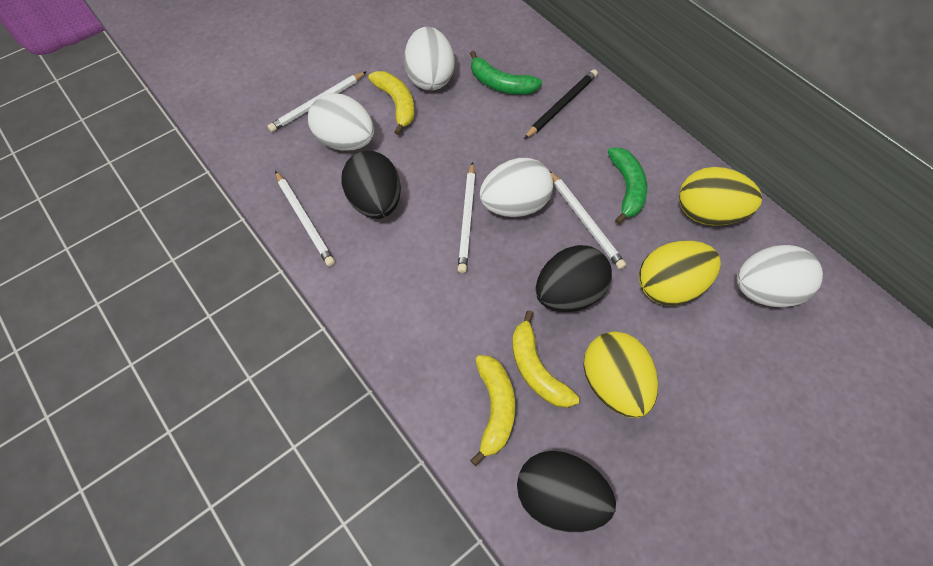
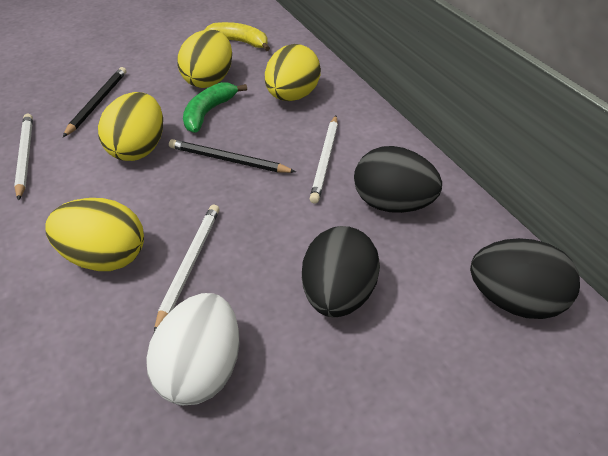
black pencil: [524,69,598,139] = 1 -> [63,67,126,137] [169,139,296,173] = 2
green banana: [470,51,542,95] [608,147,647,224] = 2 -> [183,82,247,133] = 1
white egg: [308,93,374,151] [404,27,455,91] [479,158,553,217] [737,245,823,307] = 4 -> [146,293,240,405] = 1
white pencil: [267,71,367,132] [275,171,335,266] [458,162,475,273] [550,171,626,269] = 4 -> [14,114,33,201] [154,205,219,332] [309,115,338,204] = 3
yellow banana: [368,71,415,135] [470,355,515,466] [512,310,580,408] = 3 -> [204,22,270,51] = 1
yellow egg: [583,331,658,418] [639,241,721,306] [679,167,762,226] = 3 -> [45,198,144,271] [98,92,163,161] [177,30,232,88] [265,44,321,101] = 4

